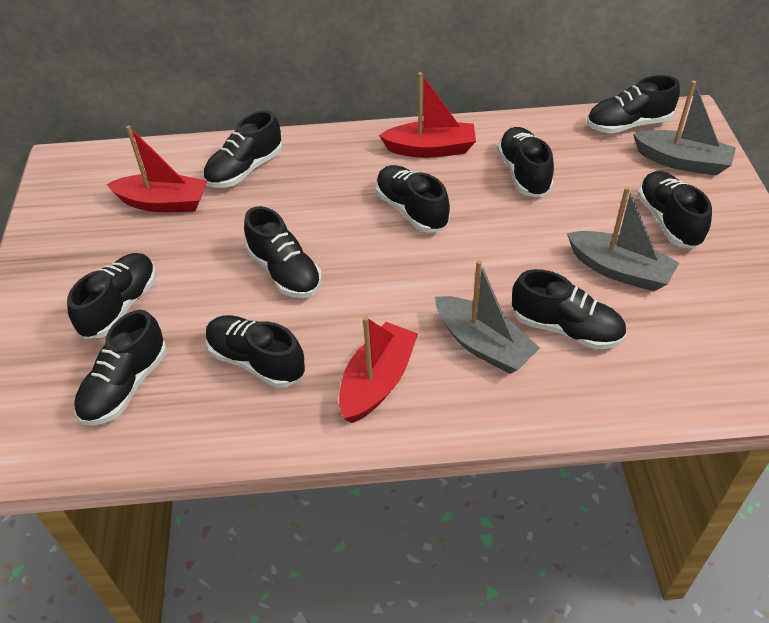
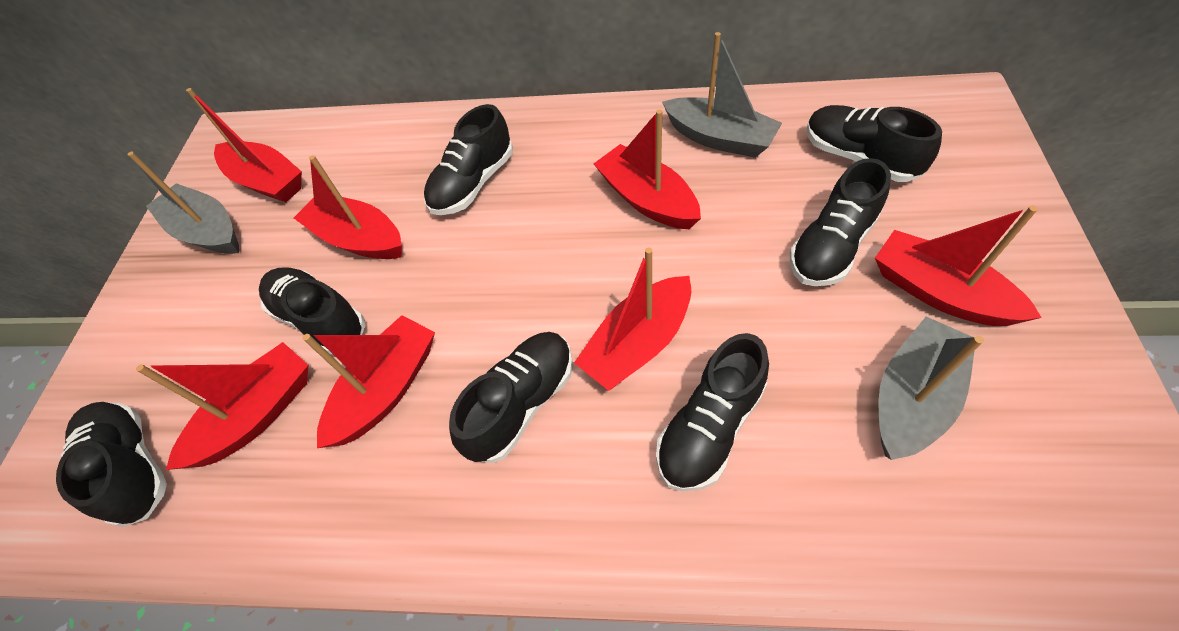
black shoe: [67,253,157,339] [74,310,167,426] [203,110,283,188] [205,315,305,388] [244,206,322,298] [376,165,450,233] [497,127,554,197] [512,269,626,349] [587,75,680,134] [637,171,712,249] = 10 -> [56,402,167,527] [259,268,365,354] [424,104,513,215] [449,332,573,463] [656,333,769,491] [790,158,891,286] [806,105,942,182] = 7
red boat: [106,125,207,212] [339,316,418,423] [379,72,476,158] = 3 -> [136,342,308,470] [186,88,302,202] [294,155,402,259] [303,315,435,448] [574,247,691,391] [594,109,701,229] [875,206,1042,326] = 7

